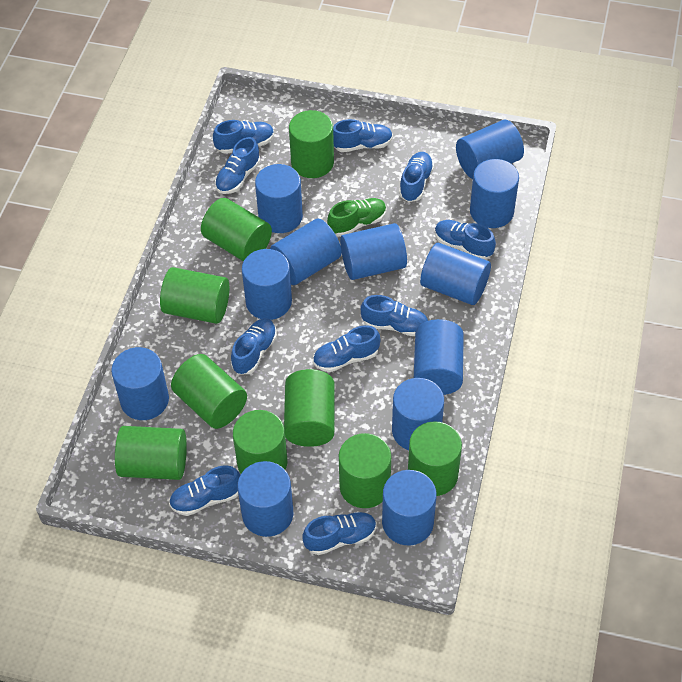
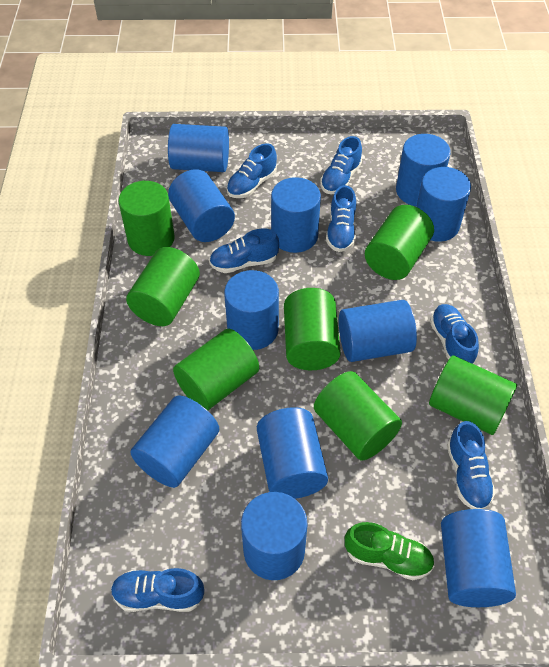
blue cylinder: [111,347,169,420] [237,461,293,537] [242,249,292,320] [255,164,303,233] [270,219,342,285] [340,223,407,280] [382,470,437,545] [392,378,444,450] [414,319,464,395] [420,243,491,305] [456,120,524,179] [470,159,519,228] = 12 -> [130,395,219,488] [168,124,229,172] [168,169,235,242] [224,270,279,350] [241,492,307,580] [257,407,328,499] [271,177,321,253] [339,300,417,362] [396,134,451,206] [416,167,471,242] [441,509,516,607] = 11
blue shoe: [169,465,240,516] [213,120,274,154] [215,137,260,194] [231,318,277,375] [302,512,376,555] [313,325,380,372] [333,119,393,152] [360,295,428,336] [399,152,434,202] [435,220,496,260] = 10 -> [111,568,204,612] [209,228,279,273] [227,144,277,198] [320,136,362,194] [326,185,356,252] [430,304,479,364] [447,421,495,509] = 7
green cylinder: [115,426,187,480] [160,267,229,324] [171,354,247,429] [201,198,272,262] [233,410,287,474] [284,369,335,447] [289,110,334,178] [339,433,391,508] [408,421,462,496] = 9 -> [118,181,175,256] [126,247,200,326] [173,329,259,411] [284,288,341,370] [314,371,402,460] [365,205,434,280] [429,355,517,435] = 7

